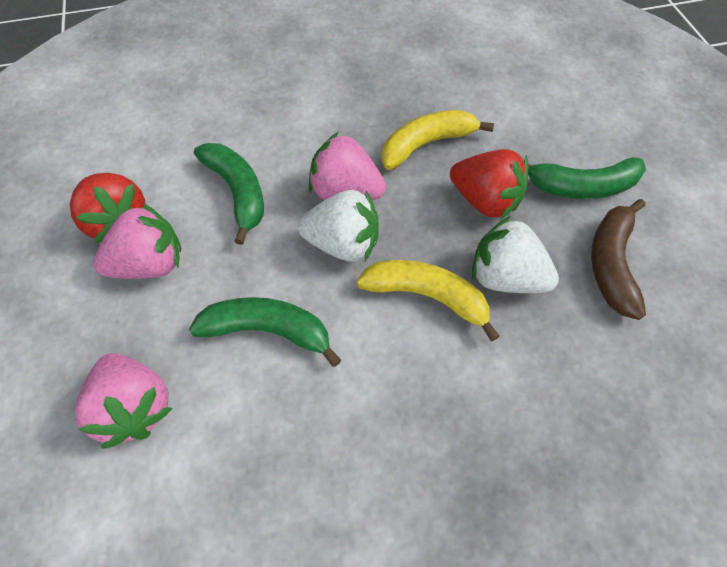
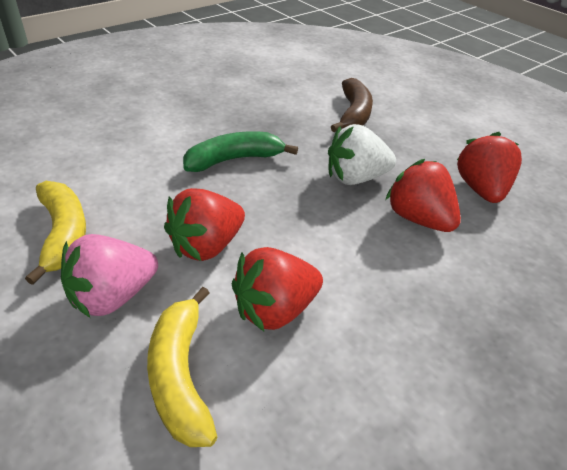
green banana: [189,297,341,367] [194,143,264,245] [528,157,646,199] = 3 -> [183,131,298,172] = 1
pink strawberry: [75,353,173,449] [93,203,181,279] [309,132,386,200] = 3 -> [61,234,158,318] = 1
red strawberry: [70,173,146,244] [450,149,528,220] = 2 -> [164,188,245,261] [232,247,323,332] [385,159,461,232] [457,132,522,203] = 4
white strawberry: [298,190,379,262] [472,216,559,293] = 2 -> [328,124,396,185] = 1

